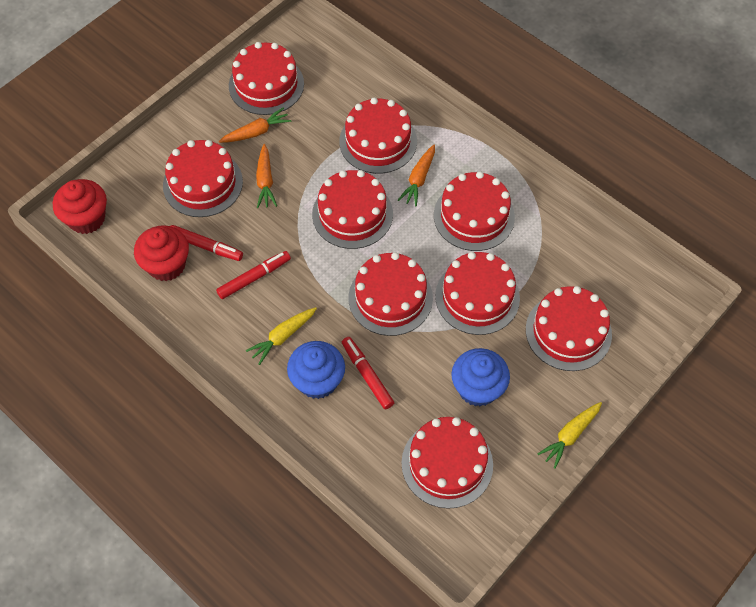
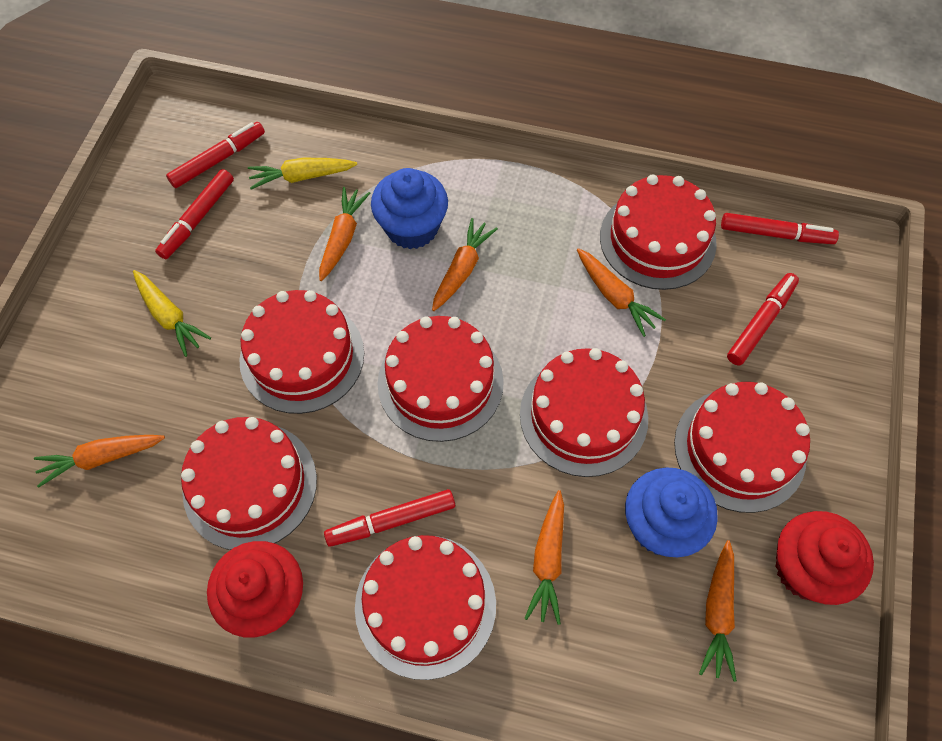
orange carrot: [219,108,291,143] [256,144,277,208] [398,144,435,207] = 3 -> [34,435,165,488] [319,187,370,281] [432,218,498,311] [524,490,564,625] [577,248,666,337] [699,540,737,682] = 6
red cake: [163,140,243,217] [229,42,304,115] [312,170,393,249] [339,97,417,174] [349,252,433,336] [402,417,493,509] [434,171,515,251] [435,252,520,335] [526,286,612,371] = 9 -> [181,417,317,550] [239,290,364,414] [355,535,496,680] [378,316,504,442] [520,348,648,477] [600,174,717,290] [674,382,810,513] = 7
red marker: [171,225,243,261] [216,251,291,299] [342,337,394,409] = 3 -> [155,169,234,259] [166,122,265,188] [324,489,455,547] [721,213,839,244] [727,273,799,366] = 5

